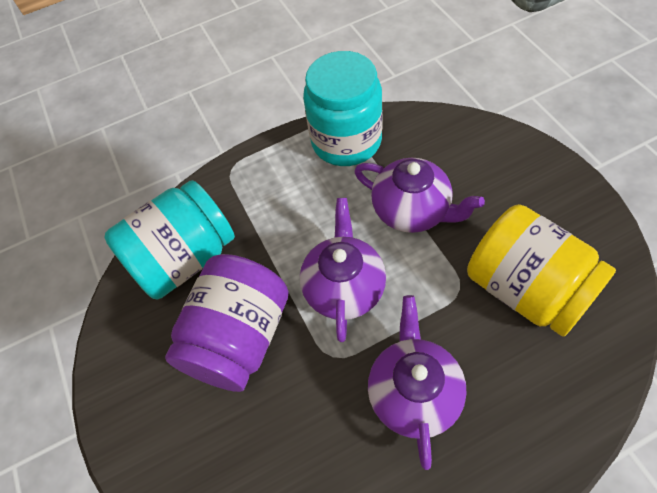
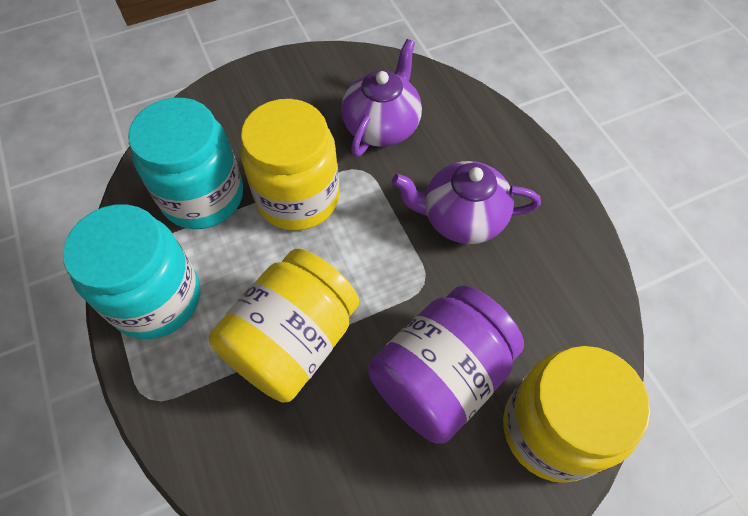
purple teapot: [300,198,386,342] [354,158,485,233] [368,295,467,470] = 3 -> [341,39,422,157] [392,161,541,244] = 2
yellow jar: [467,204,616,337] = 1 -> [209,249,359,403] [241,99,340,231] [503,346,650,483] = 3

